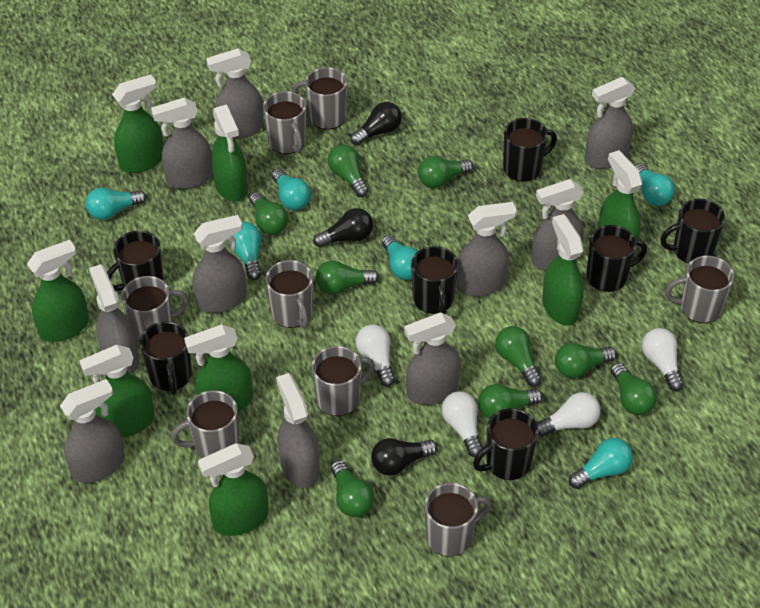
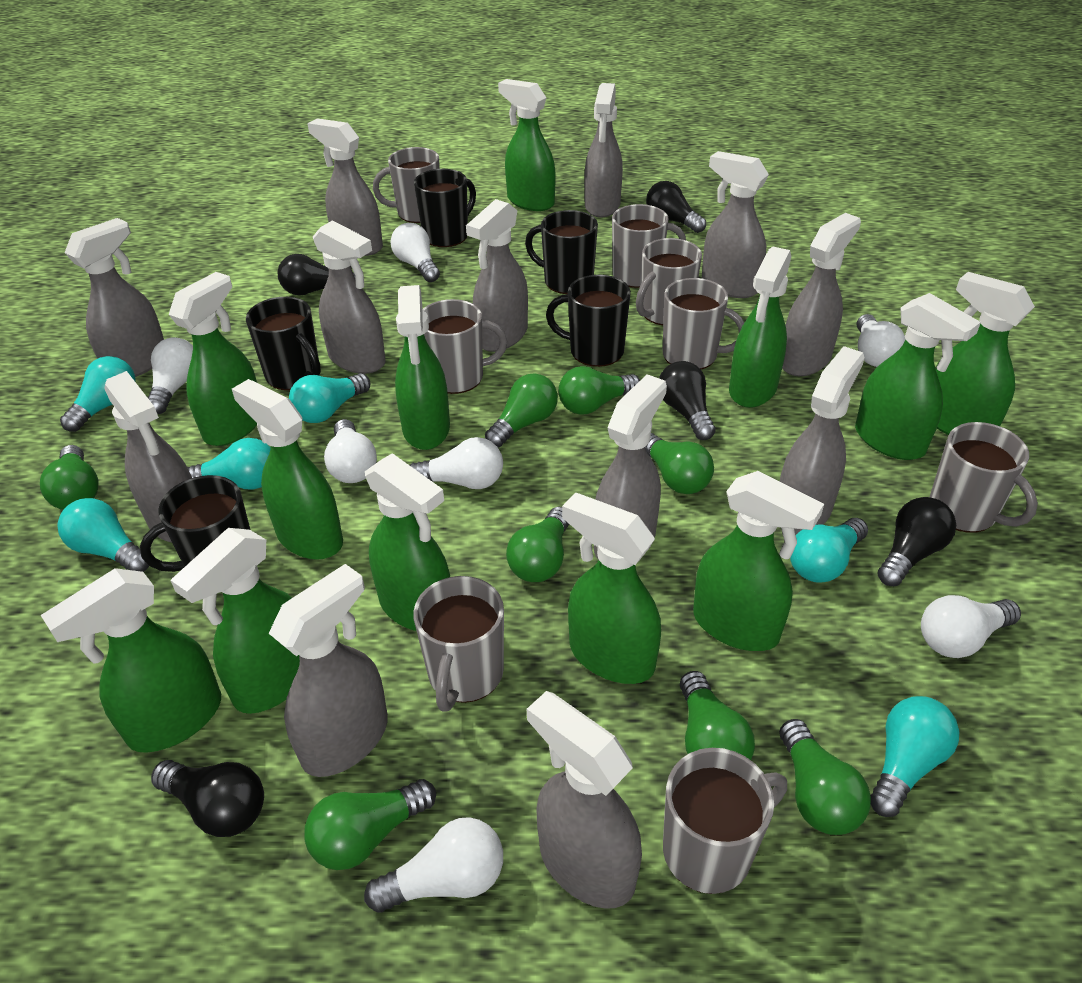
black light bulb: [313,208,373,248] [350,102,402,145] [371,438,437,476] = 3 -> [151,760,264,837] [277,254,355,296] [646,181,706,233] [659,361,716,440] [878,497,956,586] = 5
black mug: [107,231,164,291] [140,321,192,395] [411,246,458,314] [473,408,539,480] [503,118,557,182] [587,225,647,292] [660,199,725,264] = 7 -> [140,475,251,572] [246,297,321,390] [414,169,476,247] [525,210,598,294] [546,275,631,367] = 5
green light bulb: [250,192,288,235] [316,260,379,294] [328,145,368,197] [331,460,374,517] [418,156,473,188] [478,384,543,419] [495,326,541,386] [555,343,617,378] [610,363,657,415] = 9 -> [40,445,99,510] [304,779,436,870] [485,374,558,448] [506,507,569,582] [558,366,640,415] [645,433,714,494] [680,671,755,760] [779,719,871,835] = 8
green spray bottle: [27,240,89,342] [80,345,155,437] [112,74,163,173] [184,325,253,412] [198,443,269,536] [211,104,248,202] [542,214,584,326] [598,150,642,246] = 8 -> [41,568,221,753] [169,272,257,446] [170,528,300,714] [232,379,343,560] [365,453,450,631] [395,285,450,450] [498,79,555,211] [562,492,661,684] [693,471,824,651] [729,247,791,408] [855,293,981,460] [935,272,1035,435] = 12
grey spray bottle: [60,379,125,483] [89,264,139,374] [151,97,213,189] [192,215,246,313] [206,48,264,139] [276,373,320,488] [404,313,461,405] [456,202,517,296] [531,179,584,270] [585,77,635,169] = 10 -> [64,218,164,377] [104,371,192,542] [269,564,388,777] [307,118,383,256] [313,220,386,374] [466,199,528,352] [527,691,642,909] [584,83,623,217] [594,374,667,560] [702,151,769,298] [779,346,865,535] [782,213,861,376] = 12
white light bulb: [356,324,395,387] [442,391,483,457] [537,392,601,437] [642,328,684,391] = 4 -> [148,338,193,414] [324,419,377,483] [364,817,503,913] [390,223,440,282] [410,437,503,489] [857,314,906,367] [921,595,1021,658] = 7

